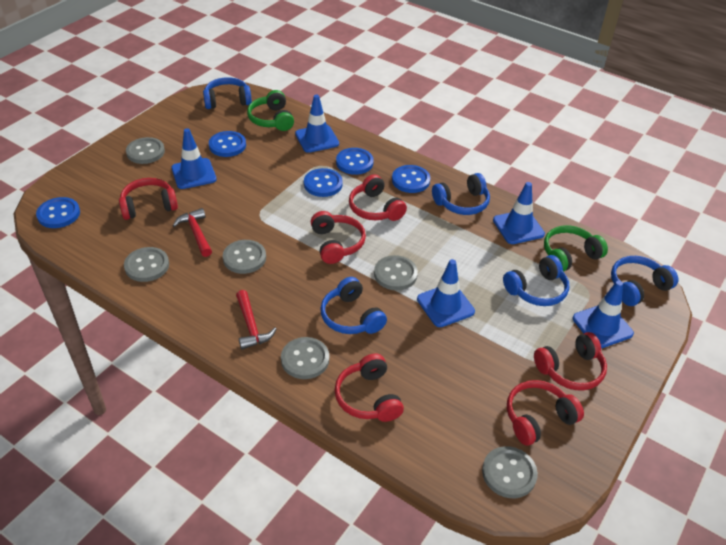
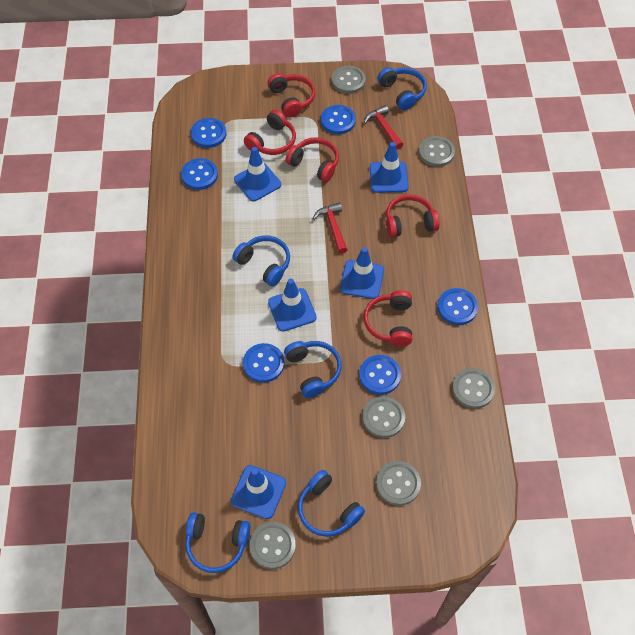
blue button: [36,197,80,228] [209,131,246,157] [304,168,343,197] [336,148,374,175] [392,165,430,193] = 5 -> [181,158,218,190] [191,118,226,148] [243,343,284,383] [321,105,356,134] [359,355,401,395] [437,288,478,325] = 6
green headphones: [247,90,294,131] [544,225,608,272] = 2 -> none = 0
red headphones: [119,178,178,220] [311,211,366,264] [335,354,404,422] [349,174,407,221] [507,380,584,446] [534,332,607,390] = 6 -> [244,110,296,155] [268,73,315,117] [286,137,339,182] [364,290,412,346] [386,194,440,238] = 5

